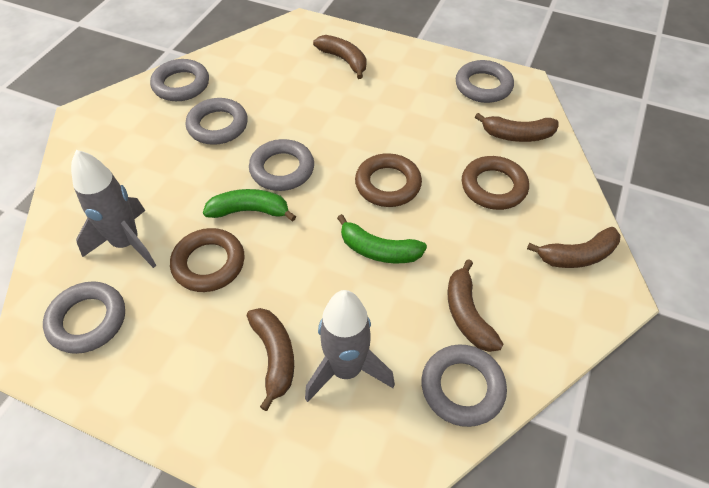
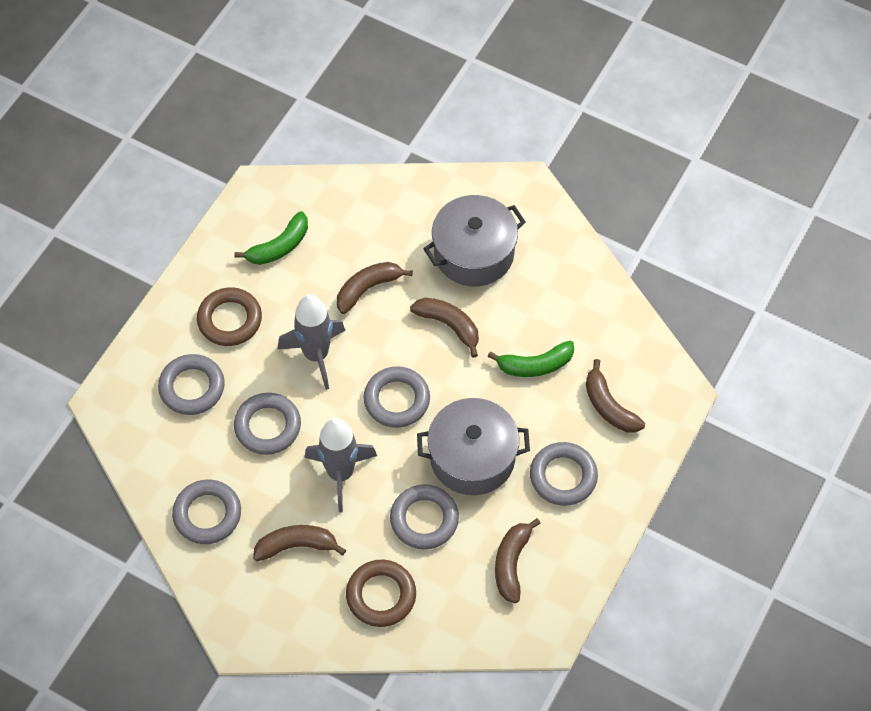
brown ring: [170,228,245,292] [355,153,422,207] [462,156,529,210] = 3 -> [197,287,262,346] [346,560,416,627] = 2
grey pot: none = 0 -> [417,398,530,495] [423,195,526,286] = 2

